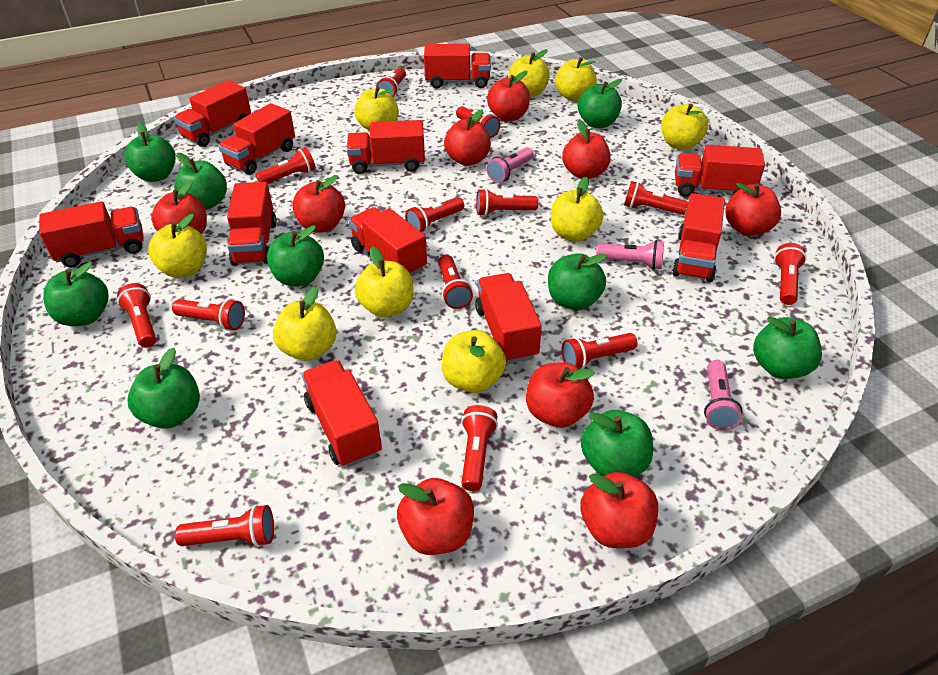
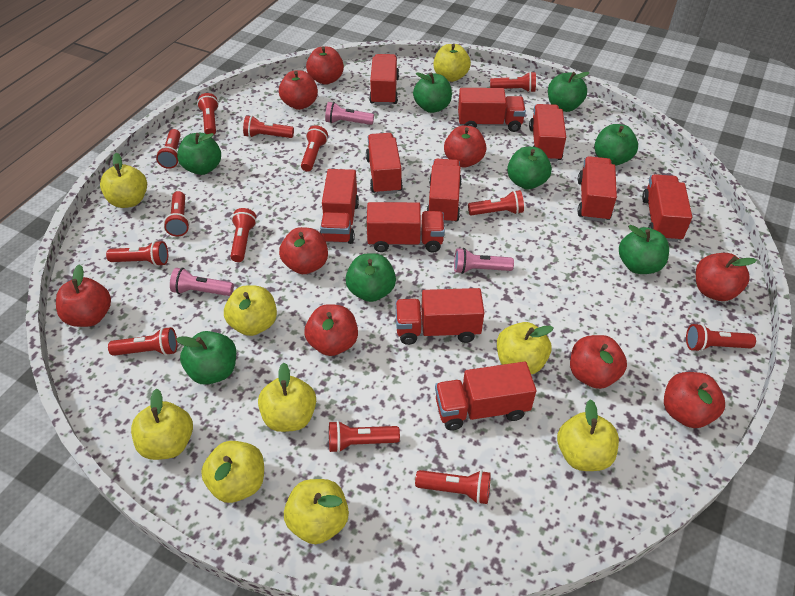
green apple: [43,262,108,326] [124,123,176,182] [128,348,200,429] [174,153,227,210] [267,225,324,286] [548,253,607,310] [578,79,622,128] [581,410,653,477] [753,317,822,379] = 9 -> [176,331,236,385] [177,133,221,175] [345,253,396,302] [413,72,452,113] [507,147,552,189] [548,72,590,112] [594,124,638,166] [619,225,669,274] = 8

